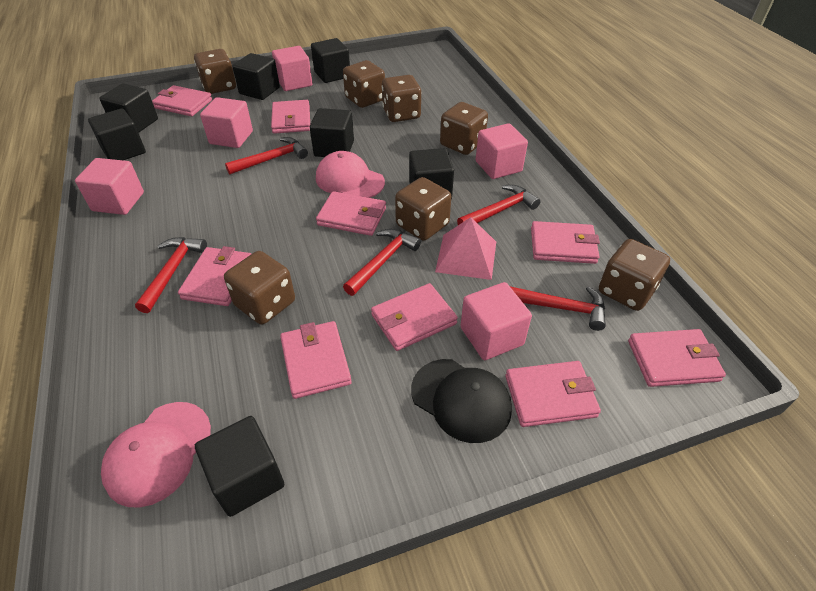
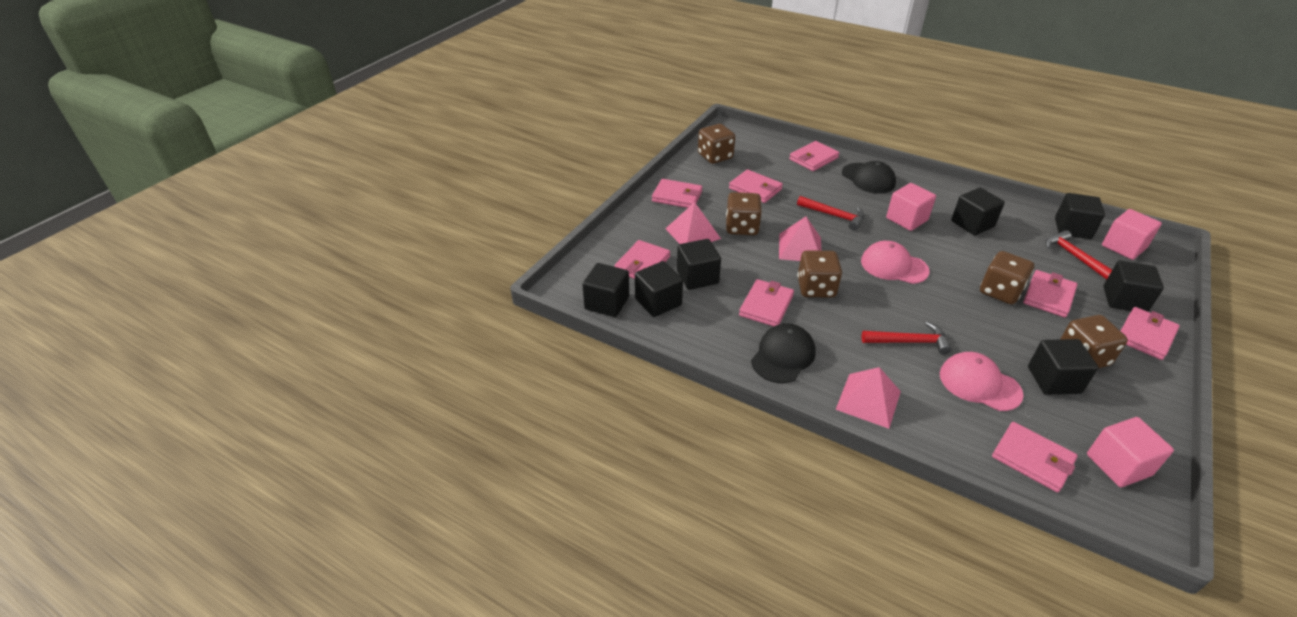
black cap: [411,359,512,443] = 1 -> [751,323,815,383] [842,161,896,193] = 2
brown dice: [194,49,236,94] [224,251,295,324] [343,60,385,108] [382,75,421,122] [395,177,451,241] [440,102,488,155] [599,239,670,311] = 7 -> [698,124,735,164] [726,192,762,235] [798,250,842,298] [980,251,1034,304] [1061,315,1128,368] = 5
pink cube: [75,158,144,215] [200,97,253,148] [272,46,312,91] [460,282,532,360] [476,123,528,179] = 5 -> [886,183,936,231] [1087,417,1174,487] [1102,209,1162,260] = 3
pink pyramid: [435,217,496,280] = 1 -> [665,202,721,244] [779,217,822,261] [836,367,901,429] = 3
pink wallet: [152,85,212,116] [178,246,251,306] [271,100,310,134] [280,321,352,399] [316,191,386,236] [371,283,458,351] [505,361,601,427] [531,221,600,264] [628,329,726,387] = 9 -> [614,240,670,279] [652,179,703,208] [729,169,783,203] [739,279,794,326] [789,141,840,171] [992,422,1078,492] [1023,270,1077,318] [1121,307,1180,360] = 8
red hammer: [135,237,207,313] [225,137,308,174] [343,229,421,296] [457,185,540,225] [510,286,606,331] = 5 -> [797,196,865,231] [862,322,952,355] [1045,230,1112,280] = 3

